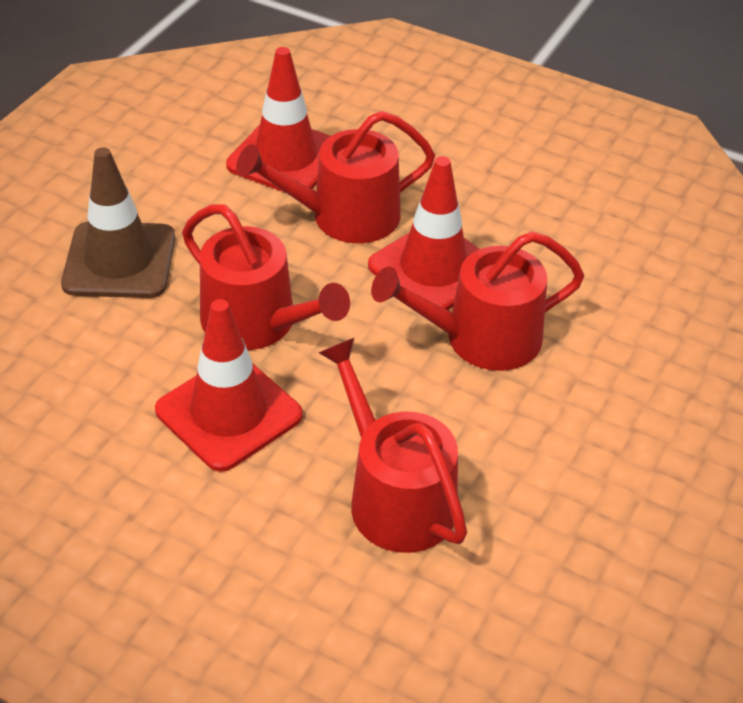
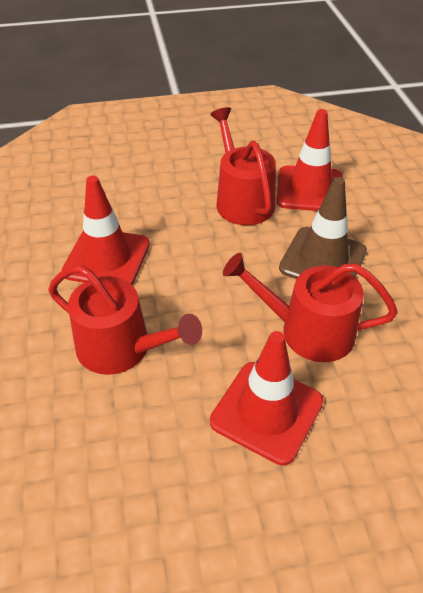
red watering can: [182,204,350,350] [236,111,435,243] [318,337,467,553] [371,231,584,371] = 4 -> [48,265,202,375] [210,107,276,225] [223,253,398,362] = 3

